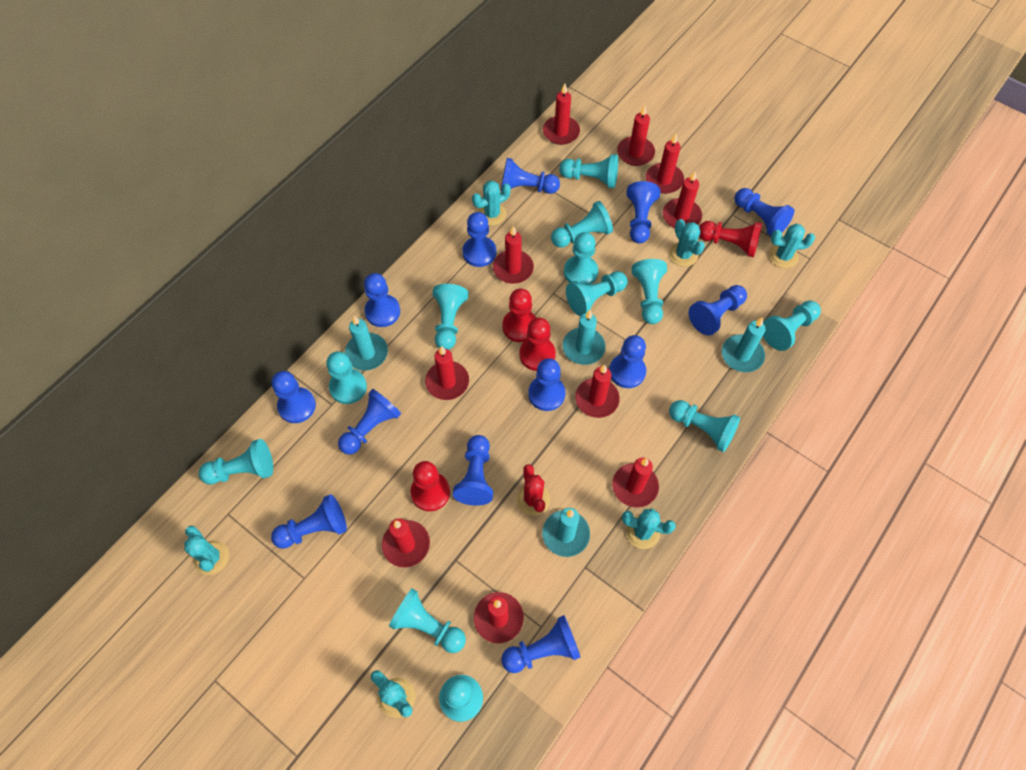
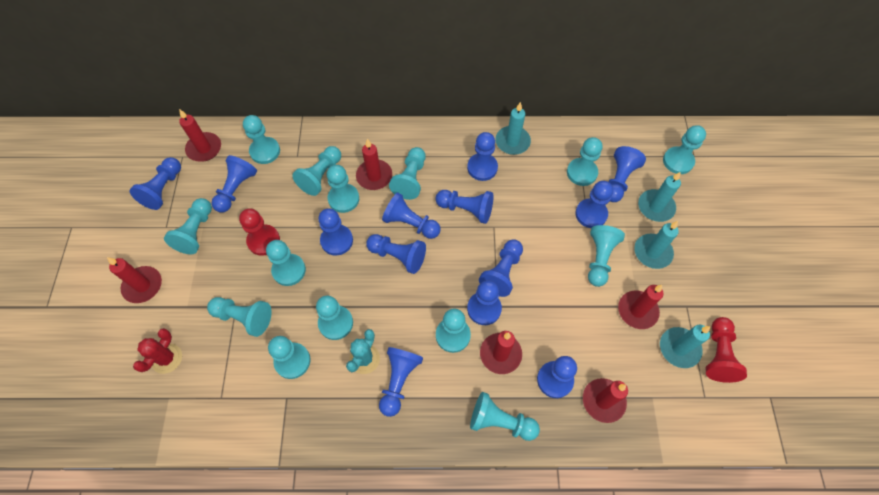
red candle: [382,518,430,568] [425,346,469,400] [474,592,524,643] [493,226,534,284] [543,84,580,145] [575,364,620,418] [612,458,659,508] [617,105,655,166] [646,134,684,194] [663,171,702,228] = 10 -> [107,257,162,303] [179,109,221,162] [356,139,392,190] [480,331,522,374] [583,378,628,423] [618,285,664,329] = 6
red pawn: [410,461,450,511] [502,289,536,342] [519,318,556,371] [699,221,762,257] = 4 -> [239,208,280,256] [706,317,747,383] = 2
turquoise cactus: [184,526,229,575] [371,670,416,718] [472,180,511,226] [622,509,676,549] [669,219,705,267] [769,223,815,268] = 6 -> [346,329,380,374] = 1
turquoise pawn: [199,439,273,484] [326,351,367,404] [389,588,466,653] [433,284,469,350] [439,675,483,722] [551,201,613,248] [559,154,618,188] [564,232,598,285] [566,271,628,316] [632,259,667,324] [669,400,740,452] [763,300,821,351] = 12 -> [164,198,212,254] [207,297,272,337] [243,115,280,164] [266,240,306,286] [268,336,310,379] [292,146,341,196] [316,295,353,340] [327,165,359,213] [389,147,426,200] [436,308,471,353] [470,392,540,441] [567,137,602,186] [588,225,625,287] [663,125,706,174] = 14

